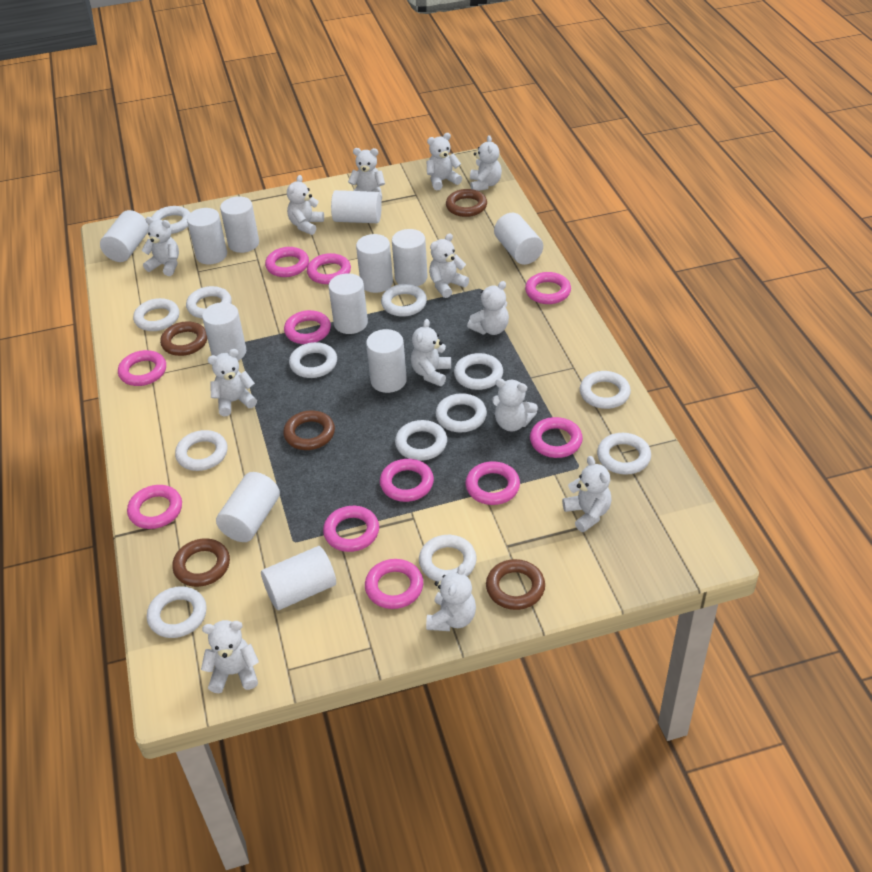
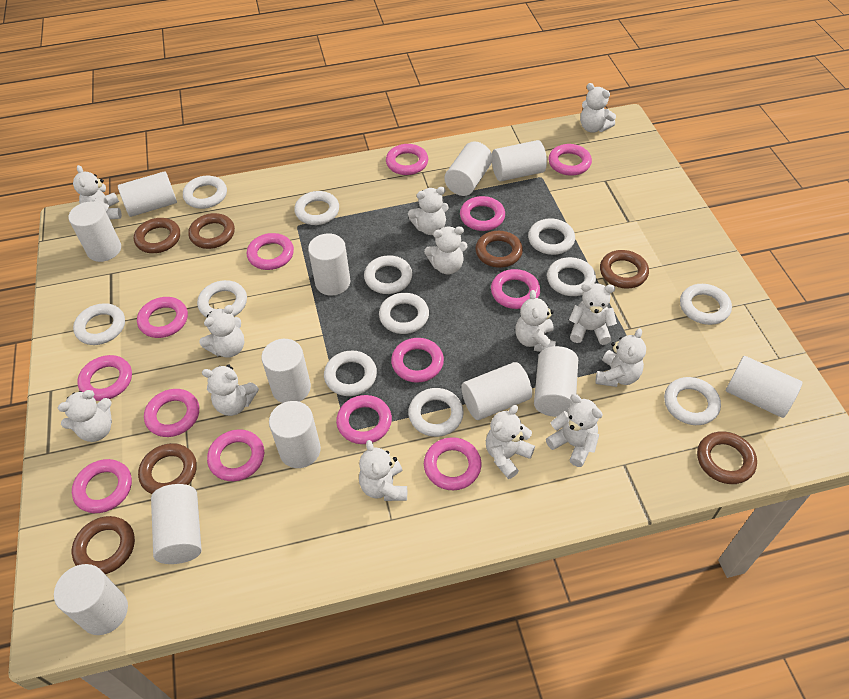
brown ring: [160,321,207,356] [172,538,230,587] [283,410,335,450] [446,189,487,217] [486,559,545,610] = 5 -> [72,516,135,574] [134,218,180,253] [138,443,197,494] [188,213,235,249] [475,231,523,268] [600,250,649,289] [697,431,757,484] = 7
pink ring: [118,350,166,386] [127,485,182,529] [265,247,309,277] [284,310,331,344] [307,253,351,284] [323,506,379,552] [365,559,423,609] [380,459,434,502] [465,461,520,505] [525,272,571,304] [530,417,583,458] = 11 -> [72,459,132,513] [77,355,132,401] [137,297,188,338] [144,389,199,437] [207,429,264,481] [247,233,294,270] [336,395,392,444] [386,144,428,175] [391,338,444,383] [424,437,481,490] [460,196,505,231] [491,269,540,309] [548,144,592,176] = 13
white ring: [133,298,179,331] [147,586,207,638] [151,206,190,234] [175,430,228,471] [186,286,232,318] [289,342,337,378] [381,284,427,317] [395,420,447,461] [419,535,477,582] [436,393,487,432] [454,353,503,390] [580,371,631,409] [597,433,651,475] = 13 -> [73,303,125,345] [183,176,227,209] [197,280,247,318] [294,191,339,225] [324,351,377,396] [364,255,412,294] [379,293,429,334] [408,388,464,437] [528,218,575,255] [547,257,596,296] [664,377,721,425] [680,284,732,325] = 12

